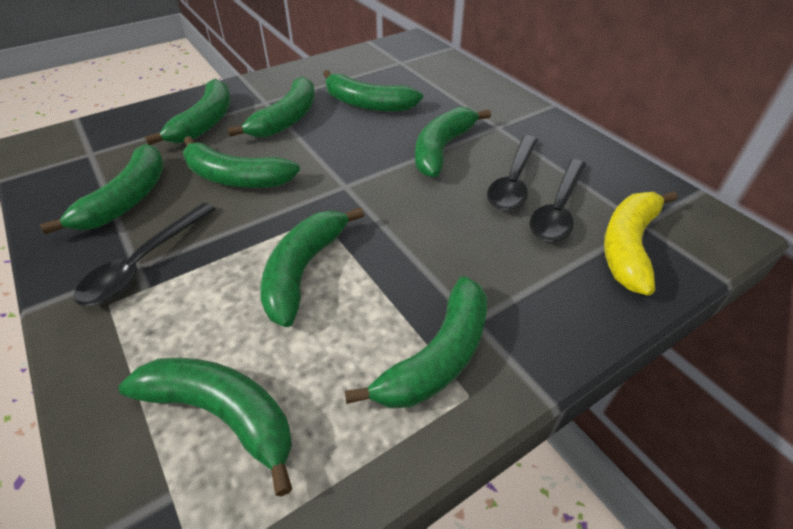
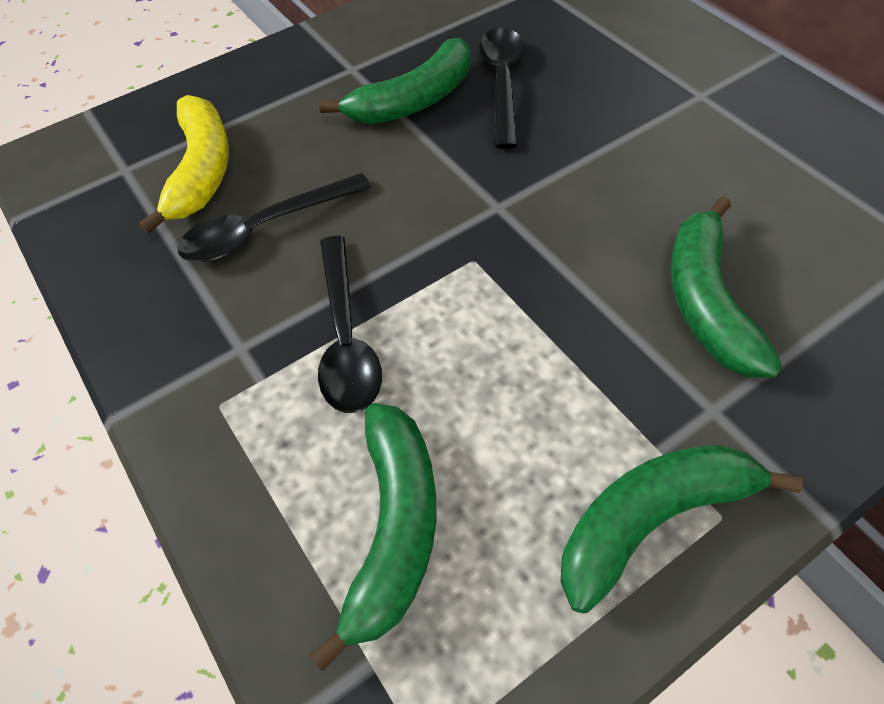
green banana: [40,144,164,234] [119,358,292,496] [145,79,231,145] [183,136,300,188] [227,76,315,138] [261,207,364,327] [323,70,423,112] [345,276,487,408] [415,107,491,177] = 9 -> [310,403,436,672] [319,38,470,124] [561,445,803,613] [670,197,782,378] = 4

